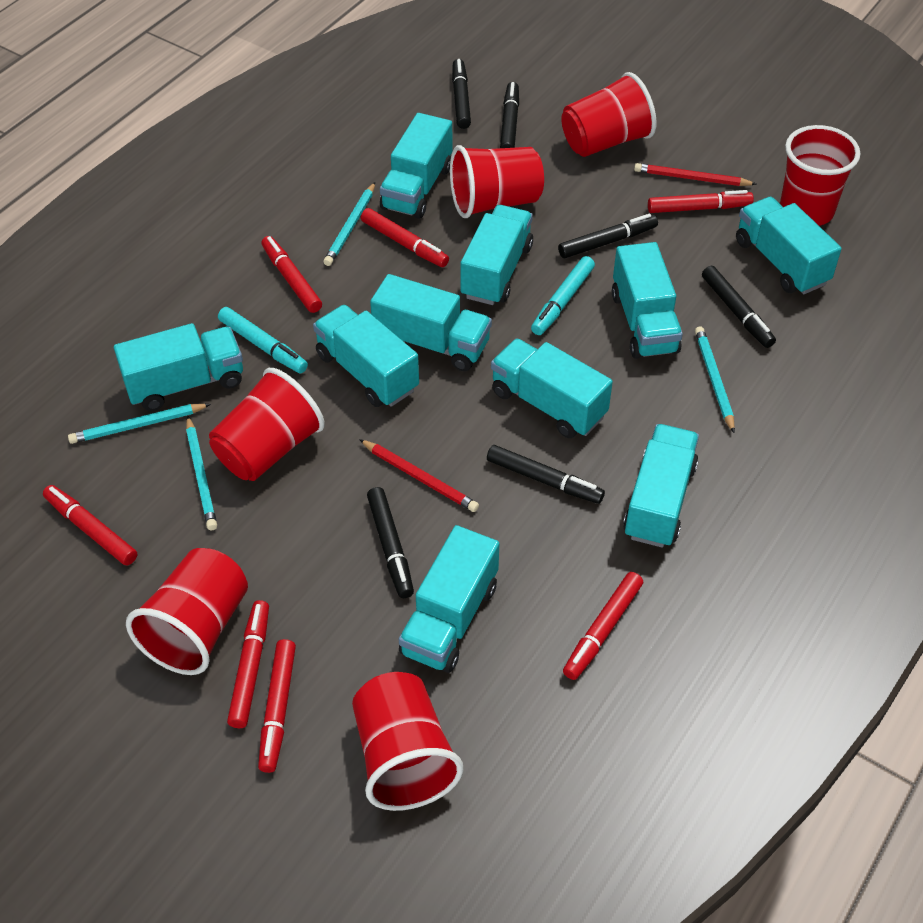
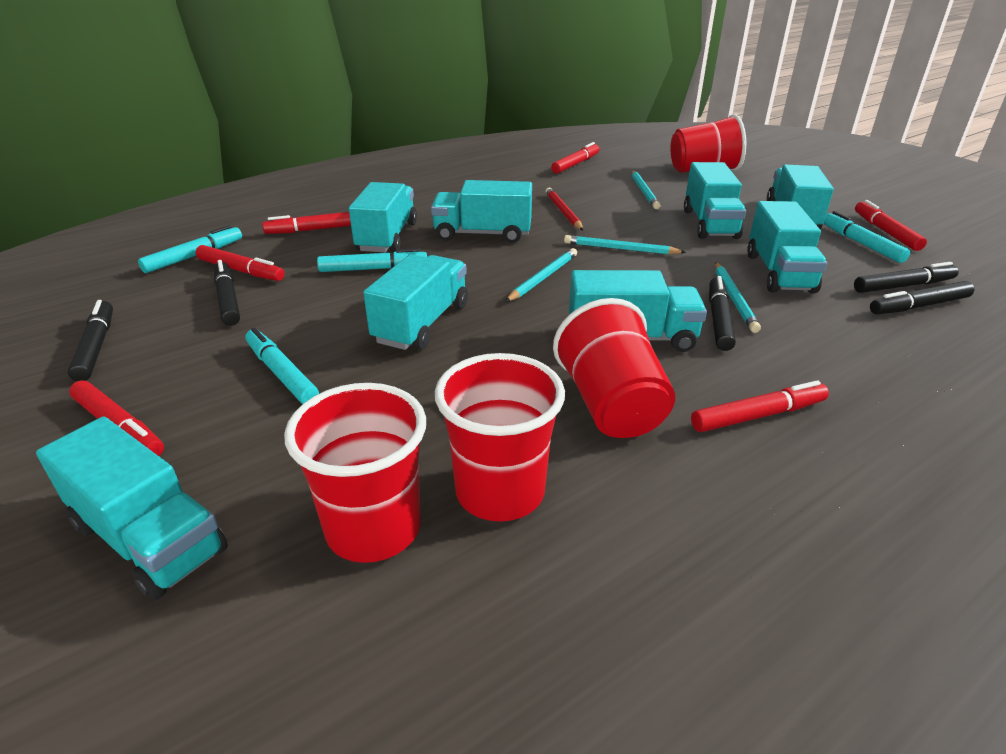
black marker: [367,487,414,598] [452,59,471,129] [487,445,605,504] [500,82,519,148] [558,214,658,258] [702,266,776,348] = 6 -> [68,300,113,381] [214,260,240,326] [709,276,736,351] [854,262,959,293] [870,281,975,315] = 5
red cup: [126,548,248,675] [209,368,325,481] [352,672,463,811] [450,145,544,218] [561,72,657,157] [780,125,860,226] = 6 -> [284,383,426,563] [435,353,565,522] [553,298,675,438] [671,114,746,173] = 4
red marker: [43,485,137,566] [227,600,269,728] [258,639,296,773] [262,236,322,313] [361,208,449,267] [563,572,643,680] [648,190,754,213] = 7 -> [69,380,164,456] [196,245,285,281] [262,212,351,234] [551,142,599,174] [691,380,829,432] [855,200,927,251] = 6
red pencil: [359,439,479,512] [634,163,756,186] = 2 -> [545,188,583,230] = 1
turquoise marker: [218,307,308,373] [531,256,595,335] = 2 -> [138,225,242,273] [245,327,319,404] [317,248,427,272] [823,211,910,263] = 4
turquoise truck: [114,323,243,411] [313,305,419,407] [370,274,492,371] [380,113,452,219] [399,525,500,673] [460,205,533,305] [491,338,613,438] [612,242,683,359] [623,424,699,548] [736,197,842,294] = 10 -> [36,416,228,600] [349,182,417,253] [363,254,468,350] [431,180,532,243] [569,270,707,352] [684,162,746,239] [747,201,827,293] [767,164,834,229] = 8

